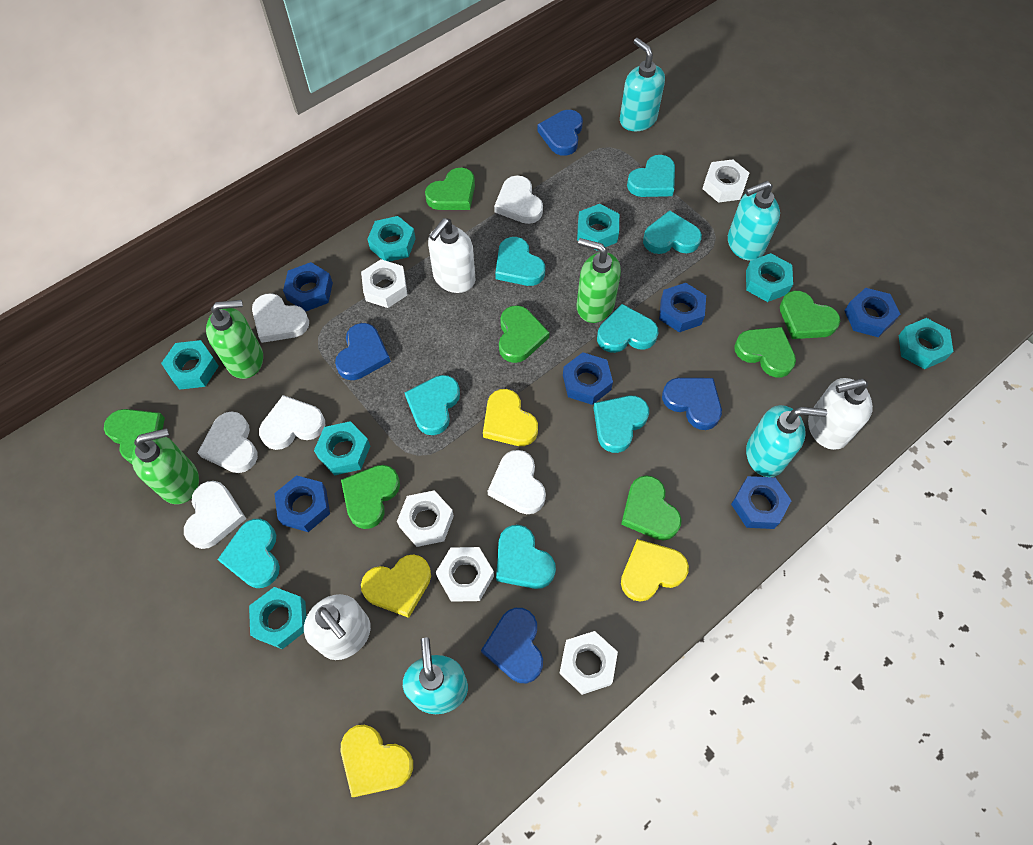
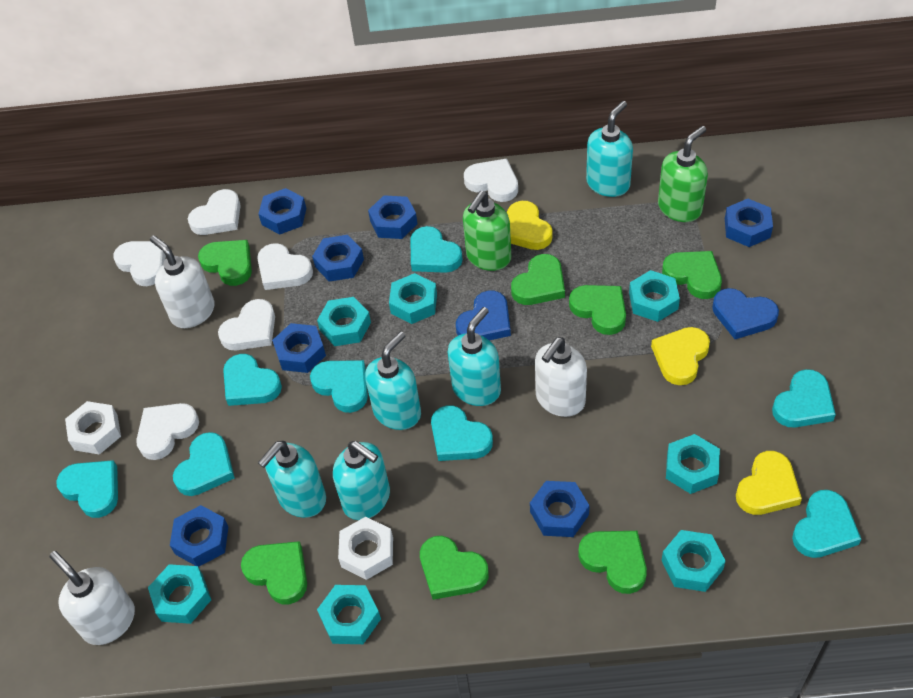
blue heart: [335,323,391,380] [481,608,543,683] [537,110,583,156] [662,378,722,430] = 4 -> [456,290,511,340] [712,288,779,339] = 2
blue nut: [274,475,330,532] [283,262,333,312] [563,352,613,405] [659,283,706,332] [731,476,792,529] [844,288,900,337] = 6 -> [170,505,229,567] [259,188,306,235] [272,323,326,373] [312,235,364,282] [368,195,418,239] [530,481,590,537] [725,199,773,247] = 7
green soap dispenser: [132,428,199,504] [206,300,263,379] [576,238,621,323] = 3 -> [463,191,511,271] [658,126,708,222] = 2
turquoise soap dispenser: [403,638,468,714] [620,38,665,131] [728,181,780,261] [746,405,827,477] = 4 -> [258,441,326,518] [333,441,390,520] [365,331,421,430] [448,307,501,406] [586,101,633,197] = 5
white nut: [361,259,407,308] [397,490,454,547] [436,547,494,602] [559,631,618,695] [702,159,749,203] = 5 -> [65,401,121,455] [338,517,393,580] = 2
yellow heart: [341,725,413,797] [361,554,431,618] [483,389,538,446] [621,539,689,602] = 4 -> [507,201,552,250] [651,327,710,385] [736,451,802,515] = 3

